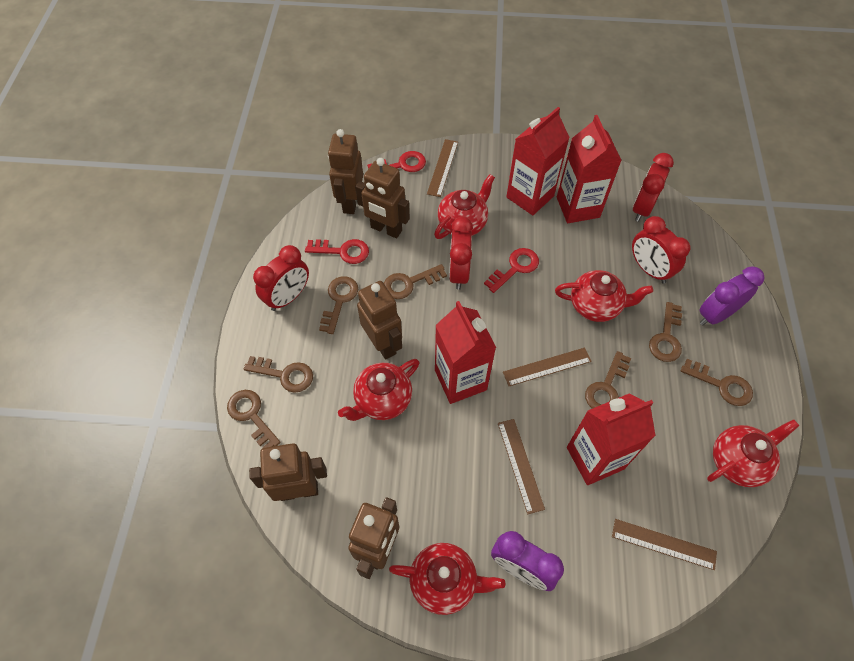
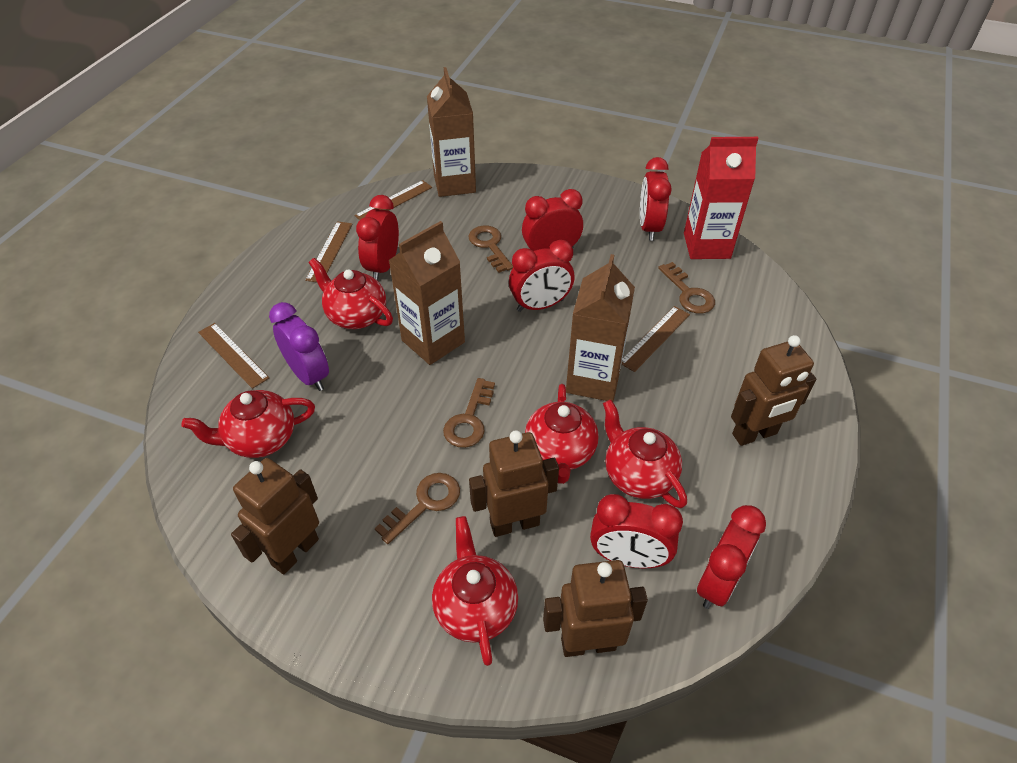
brown carton: none = 0 -> [388,221,465,365] [427,67,476,197] [566,254,635,402] = 3
brown key: [227,390,281,448] [244,356,313,393] [319,276,359,334] [384,264,447,299] [585,351,631,409] [649,302,682,362] [681,359,753,406] = 7 -> [375,473,460,544] [443,378,495,448] [469,225,513,273] [658,262,715,313] = 4
brown robot: [249,443,327,501] [328,129,363,214] [348,497,399,579] [355,158,410,238] [357,281,402,359] = 5 -> [231,458,319,575] [469,430,559,537] [543,560,648,657] [731,335,816,446] = 4
purple clock: [491,531,564,591] [700,266,765,326] = 2 -> [269,302,329,391] = 1
red carton: [435,301,496,404] [506,107,570,215] [557,115,622,223] [567,393,656,485] = 4 -> [684,137,758,259] = 1
red clock: [253,245,309,311] [449,217,473,290] [632,216,690,283] [633,153,674,222] = 4 -> [356,195,399,281] [509,240,574,312] [522,189,583,251] [590,494,683,568] [640,157,672,241] [697,505,766,609] = 6
red key: [305,239,369,264] [367,151,426,172] [484,248,539,293] = 3 -> none = 0

